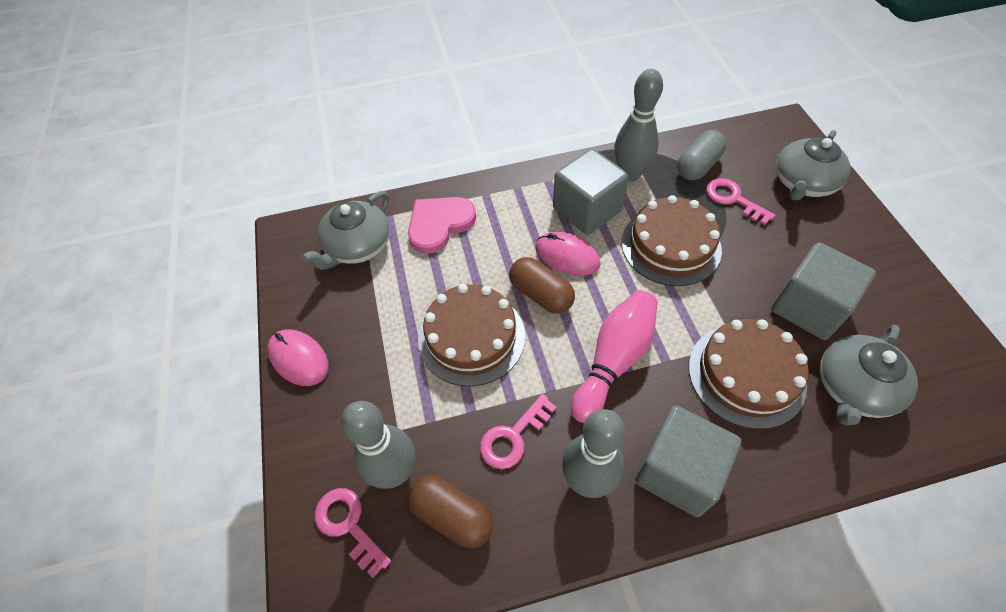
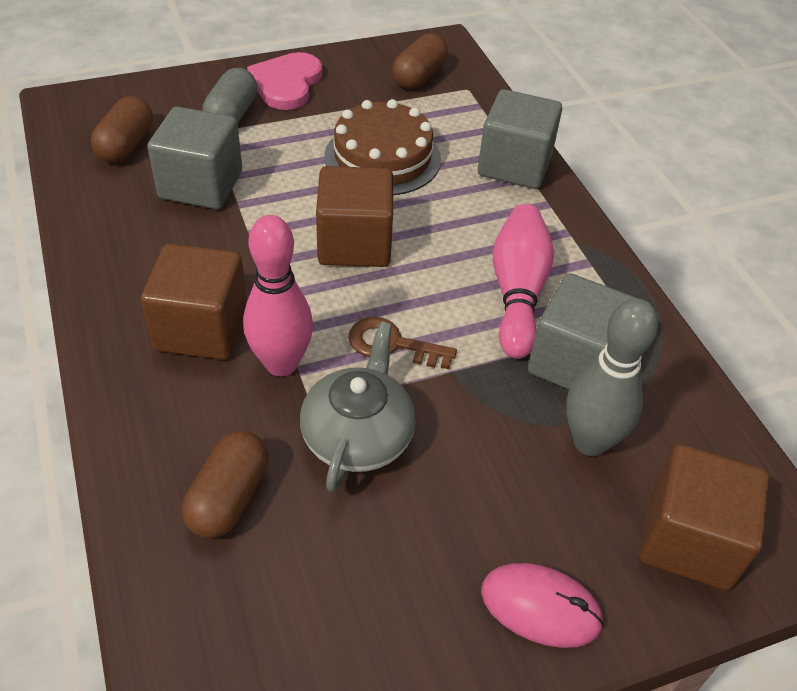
brown cake: [418,284,525,387] [622,195,722,286] [689,319,809,429] = 3 -> [324,99,441,195] = 1
brown capsule: [408,475,493,548] [509,257,575,314] = 2 -> [91,96,153,163] [182,430,269,538] [392,33,448,89] = 3
brown cube: none = 0 -> [141,244,247,360] [316,166,393,267] [639,444,769,590] = 3
brown key: none = 0 -> [348,317,457,369] = 1
grey bowling pin: [341,401,416,489] [562,409,625,498] [615,69,663,182] = 3 -> [566,298,658,456] = 1
grey teapot: [301,191,390,270] [776,130,851,201] [820,325,918,425] = 3 -> [300,322,416,492] = 1
pink bowling pin: [571,290,658,423] = 1 -> [243,215,313,376] [493,204,554,359] = 2
pink key: [315,488,391,578] [480,394,557,469] [706,178,775,225] = 3 -> none = 0
pink mouse: [267,329,328,386] [535,232,601,276] = 2 -> [481,563,604,648] = 1

